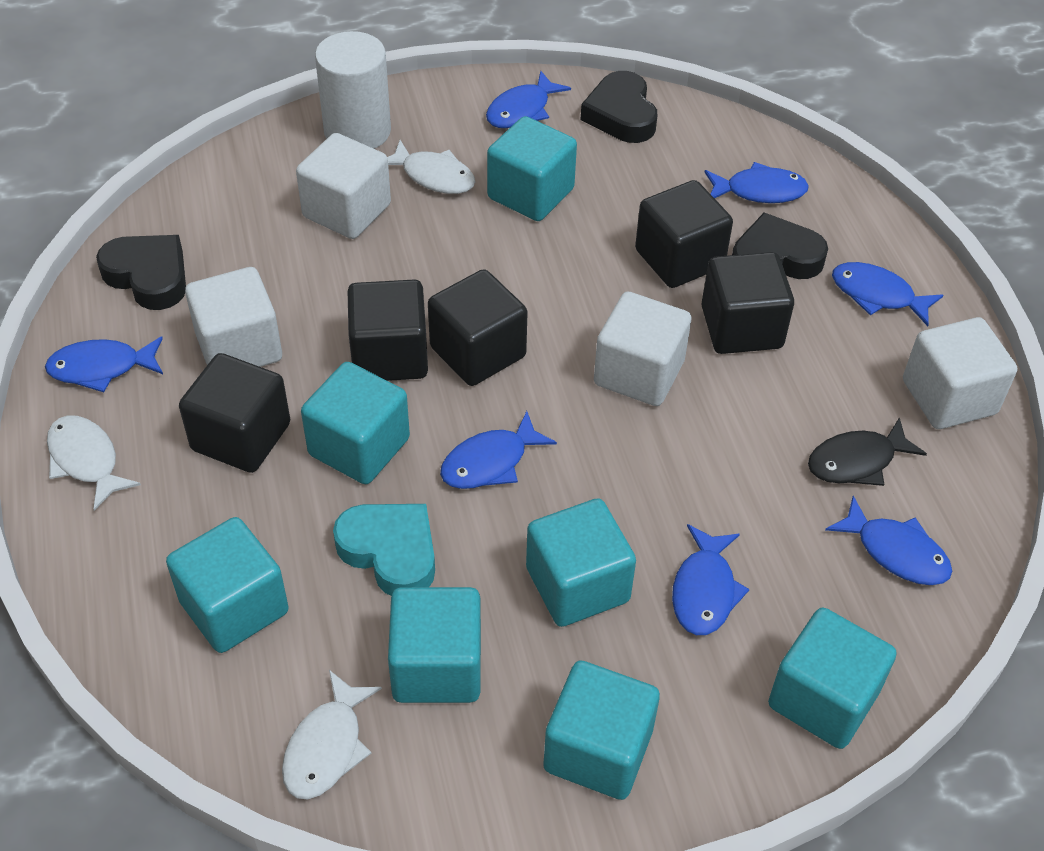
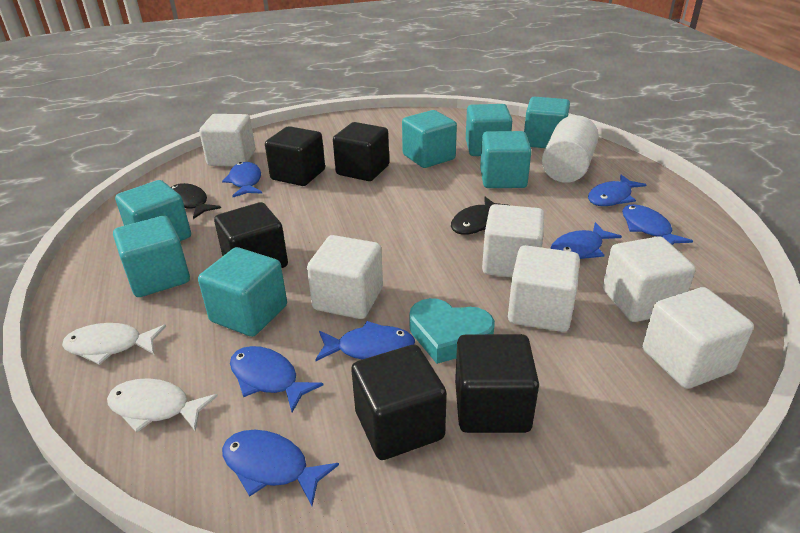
black fish: [808,417,927,486] = 1 -> [171,183,221,219] [451,197,506,235] = 2
black heart: [96,235,186,310] [580,71,657,143] [732,213,828,279] = 3 -> none = 0
white cube: [185,267,282,367] [296,133,391,239] [594,291,691,406] [903,317,1017,429] = 4 -> [199,114,255,166] [307,235,383,319] [482,204,544,278] [508,245,580,332] [603,236,695,322] [642,287,754,389] = 6
white fish: [47,415,141,511] [282,670,382,799] [387,140,475,194] = 3 -> [62,323,166,365] [107,378,218,433] = 2

